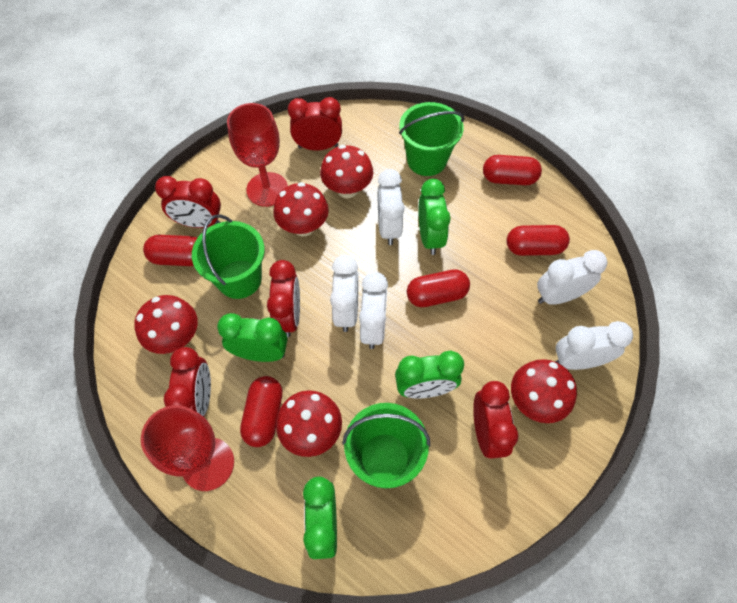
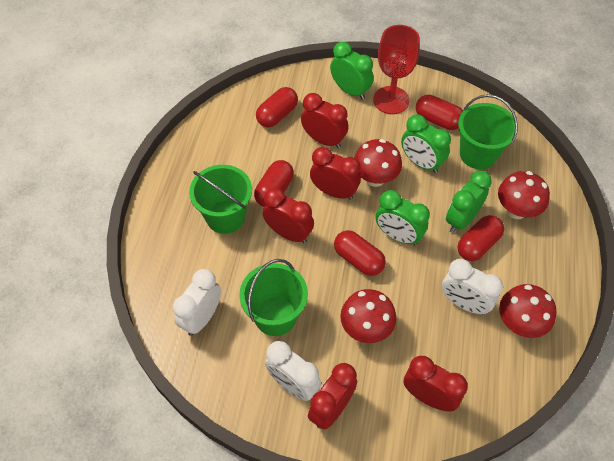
red goblet: [141,405,234,491] [227,103,288,207] = 2 -> [373,25,420,114] = 1
red mushroom: [134,295,198,354] [273,182,329,236] [276,390,342,457] [320,145,373,198] [511,359,577,423] = 5 -> [340,289,396,343] [354,139,402,187] [498,171,550,219] [499,284,556,338] = 4
white clock: [330,255,358,332] [359,272,388,349] [378,169,404,245] [537,250,607,305] [555,321,633,370] = 5 -> [173,269,221,336] [265,341,321,401] [442,259,503,314] = 3

